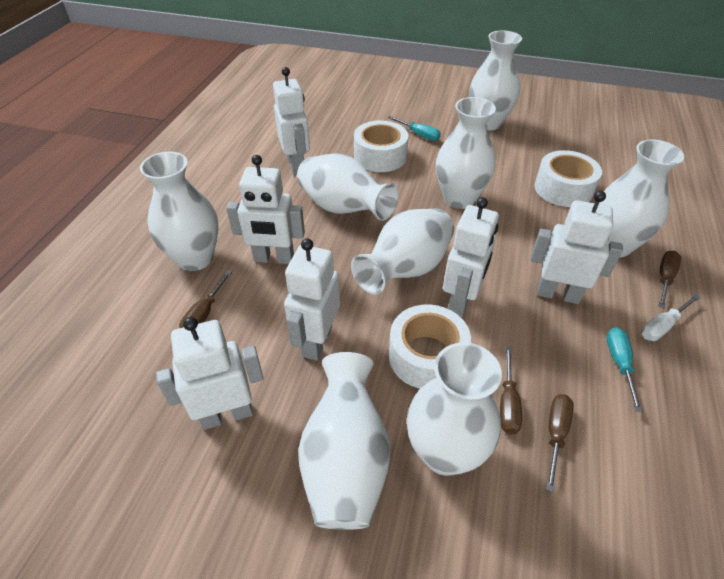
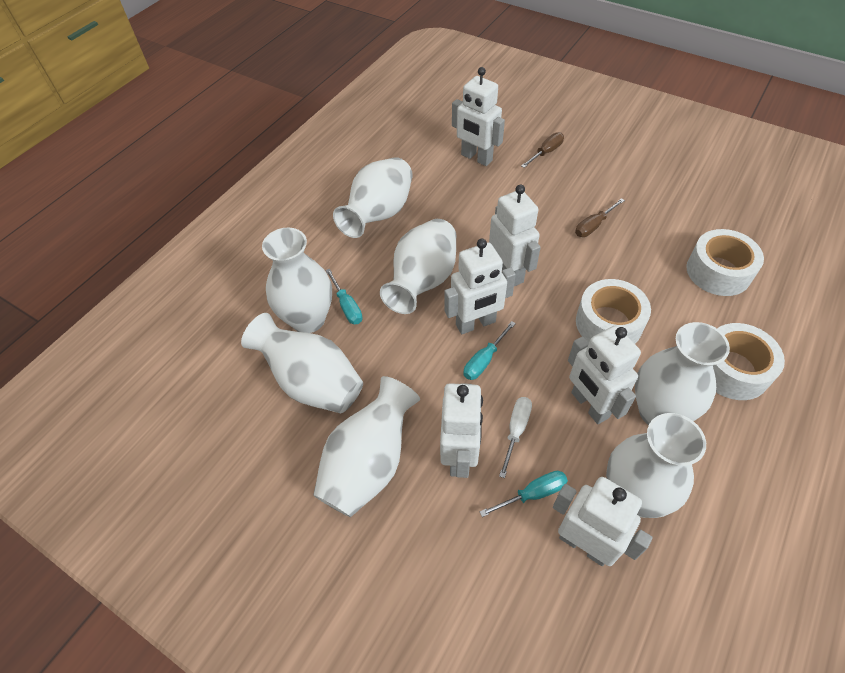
brown screwdriver: [179,270,232,328] [500,346,522,434] [546,394,574,492] [658,251,681,308] = 4 -> [521,132,564,168] [575,198,625,237] = 2
turquoise screwdriver: [388,116,441,141] [607,327,643,412] = 2 -> [325,269,362,324] [463,321,516,380] [479,471,568,517] = 3
white vase: [140,152,219,271] [297,154,399,221] [298,352,391,530] [351,209,454,294] [406,342,502,476] [436,97,496,209] [470,30,522,130] [599,140,684,257] = 8 -> [241,313,363,413] [262,228,332,333] [313,376,420,517] [333,157,413,238] [380,219,456,314] [606,413,706,518] [635,322,730,425] = 7

